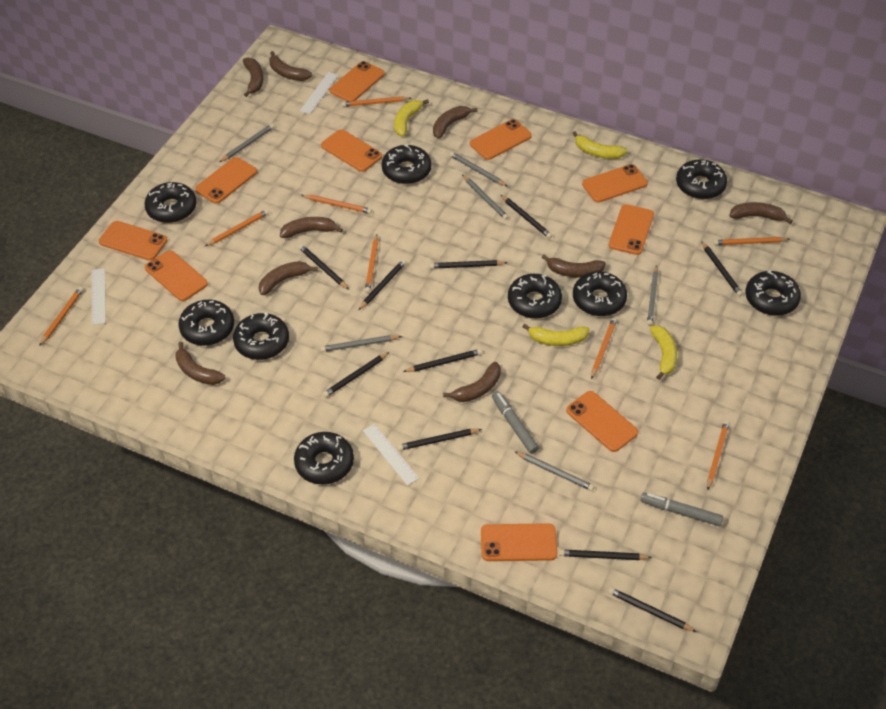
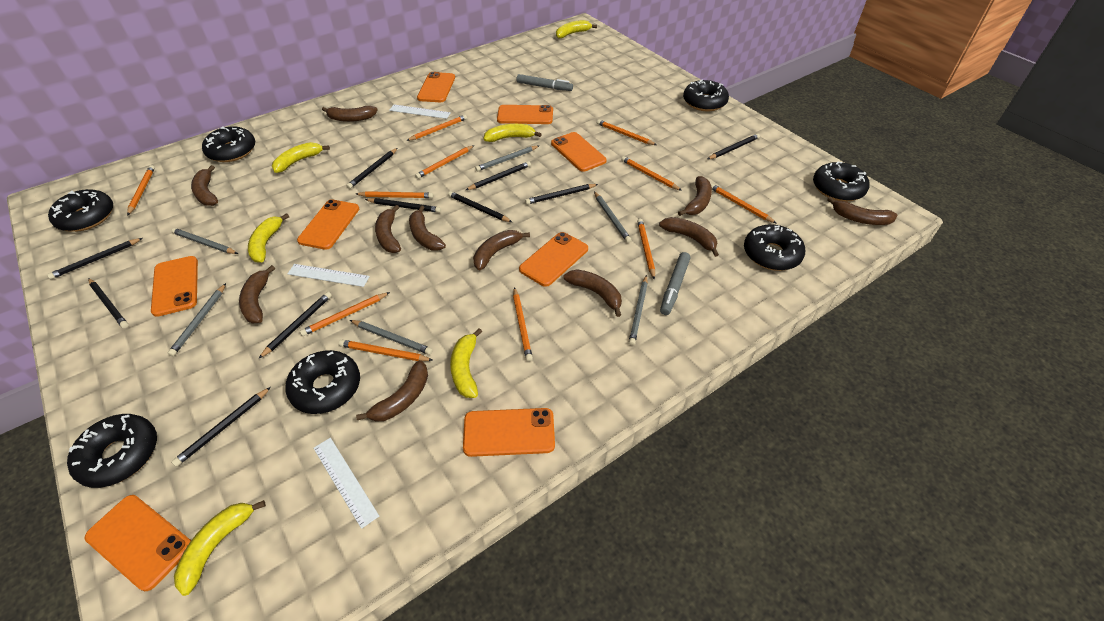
black donut: [144,182,196,223] [178,300,234,346] [233,313,289,360] [294,432,354,485] [382,144,431,184] [508,274,562,319] [573,271,627,316] [676,159,727,199] [745,270,801,316] = 9 -> [48,189,113,232] [67,414,157,488] [202,126,255,162] [285,350,360,414] [683,80,729,111] [744,224,805,271] [813,162,870,201] = 7
brown banana: [175,342,225,385] [243,57,263,97] [259,261,318,295] [269,51,312,81] [280,217,343,238] [433,106,478,139] [443,362,501,402] [542,255,606,277] [729,202,793,224] = 9 -> [191,165,218,206] [239,265,275,324] [322,106,378,122] [356,360,428,422] [375,205,401,253] [409,205,446,251] [473,230,530,270] [564,270,622,317] [659,217,719,257] [678,176,712,216] [827,197,898,225] = 11
orange pencil: [39,287,83,346] [204,209,269,247] [301,195,372,214] [342,97,411,107] [365,235,378,293] [591,317,617,379] [707,421,730,490] [713,237,790,245] = 8 -> [127,165,155,216] [300,292,390,336] [339,340,433,361] [356,191,433,198] [406,115,467,141] [415,145,474,179] [513,287,533,362] [597,120,657,145] [621,156,682,191] [637,219,655,280] [711,184,777,224] = 11
orange phone: [99,221,167,261] [145,250,208,301] [195,157,257,204] [321,129,382,172] [330,61,385,101] [470,119,532,160] [481,523,557,561] [566,391,638,452] [582,164,648,203] [609,204,654,255] = 10 -> [85,495,191,591] [151,256,198,317] [297,199,359,250] [417,72,455,102] [463,408,555,457] [497,105,553,124] [519,232,588,287] [551,132,607,172] = 8
yellow banana: [394,99,429,136] [522,324,589,346] [572,131,628,159] [650,325,677,380] = 4 -> [174,500,266,596] [248,213,289,263] [272,142,330,173] [450,328,482,398] [484,124,542,142] [556,20,597,38] = 6

